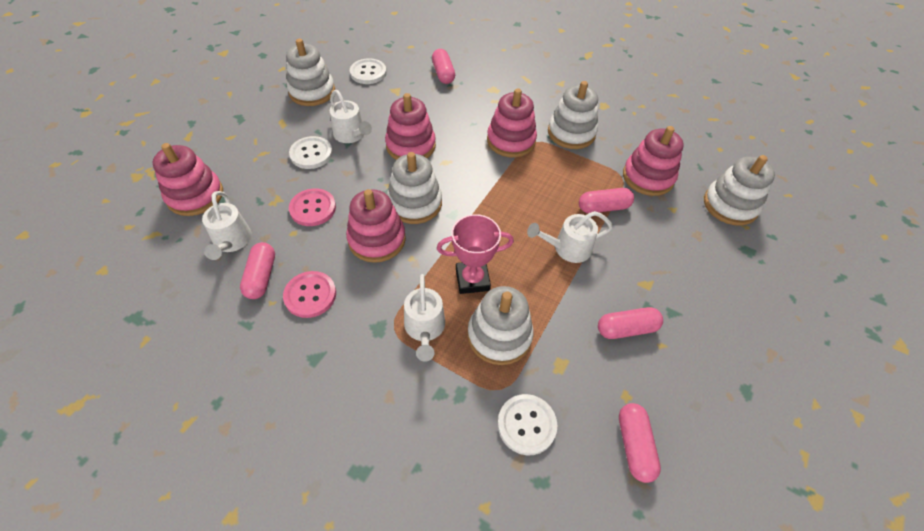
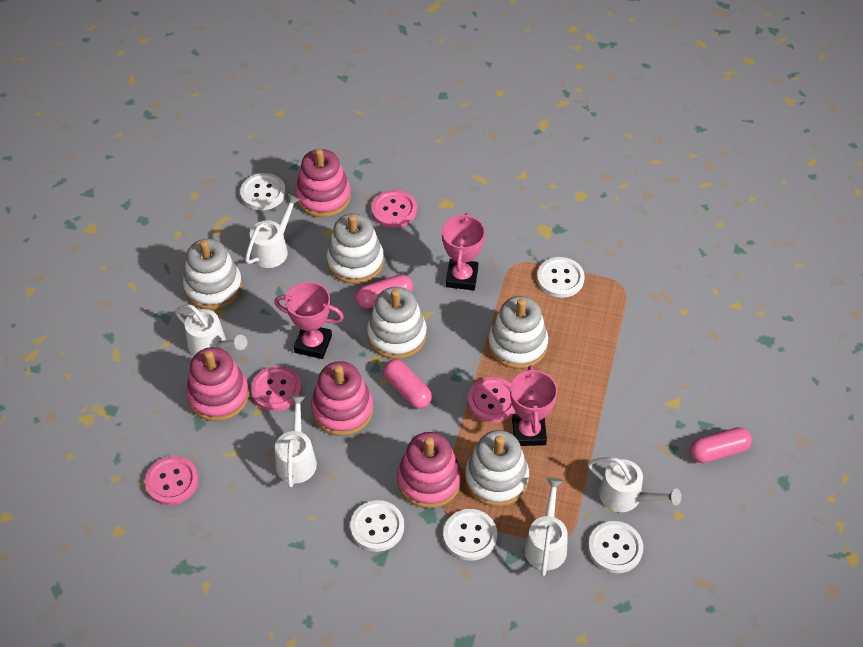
pink button: [283,271,336,318] [289,188,336,226] = 2 -> [145,456,199,505] [251,366,302,411] [371,190,417,228] [468,377,515,423] = 4
pink capsule: [240,242,275,299] [432,49,455,84] [579,188,634,213] [598,307,663,339] [619,403,661,483] = 5 -> [355,274,413,309] [383,359,432,409] [690,427,752,463] = 3
pink stacking toy: [153,143,223,216] [346,189,406,263] [385,93,436,160] [487,88,537,157] [623,126,684,196] = 5 -> [186,347,249,421] [295,149,351,217] [311,361,373,436] [397,432,462,508] = 4
pink trophy: [437,214,514,294] = 1 -> [274,282,344,359] [442,213,485,290] [510,365,558,446] = 3
white button: [289,136,333,169] [350,58,387,84] [497,394,557,455] = 3 -> [240,173,286,210] [350,500,404,552] [443,509,497,561] [537,257,585,298] [588,521,643,573] = 5
white watering can: [202,191,252,260] [330,90,372,143] [404,274,445,362] [527,211,613,263] = 4 -> [175,304,247,355] [245,194,301,268] [275,395,317,488] [524,478,568,576] [588,457,682,512] = 5

